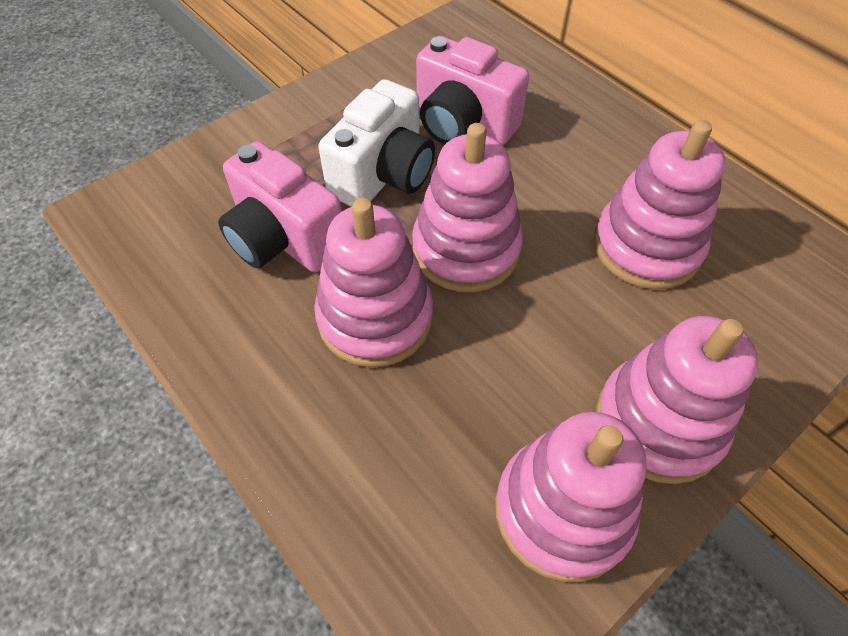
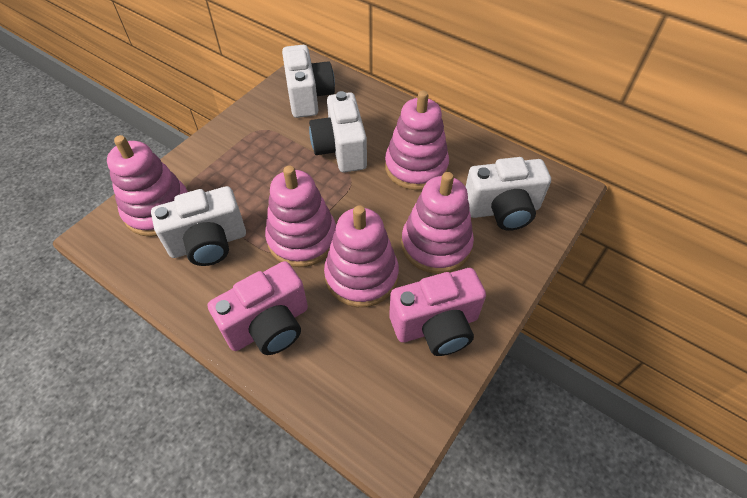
white camera: [318,79,435,207] = 1 -> [151,186,246,266] [282,45,335,118] [309,91,367,172] [466,157,551,231] = 4

